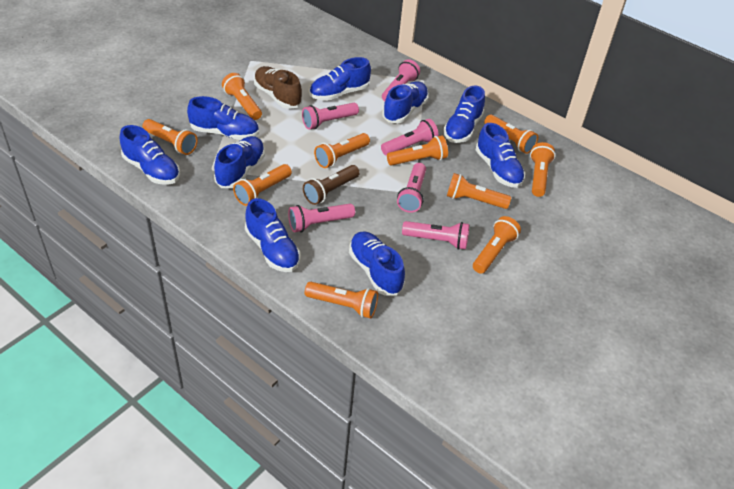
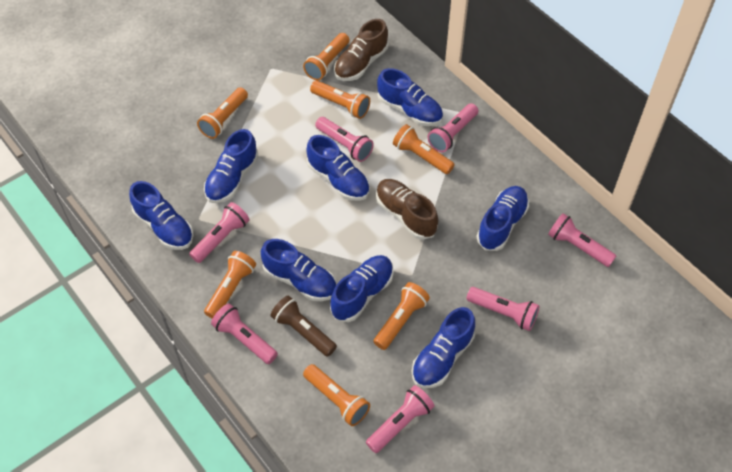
blue shoe: [120,125,180,184] [187,96,259,140] [214,136,265,188] [245,198,301,272] [309,57,371,101] [349,231,405,296] [382,82,429,123] [443,85,485,143] [476,123,525,188] = 9 -> [129,181,194,250] [204,129,259,203] [261,239,336,301] [306,135,370,201] [330,255,394,322] [377,68,443,126] [412,307,475,388] [476,186,529,251] = 8
brown shoe: [254,66,302,109] = 1 -> [334,19,389,81] [376,179,438,240] = 2
orange flashlight: [142,119,198,155] [222,73,262,120] [233,164,292,206] [305,282,378,319] [314,133,370,168] [387,136,448,166] [447,173,511,209] [473,216,521,274] [484,115,538,154] [530,142,555,197] = 10 -> [197,87,248,139] [204,251,256,319] [303,33,349,80] [303,364,370,426] [310,81,370,119] [374,282,430,350] [393,124,455,174] = 7
pink flashlight: [288,203,355,232] [302,103,359,130] [381,119,439,156] [382,59,420,101] [397,163,426,213] [402,221,469,250] = 6 -> [189,202,250,263] [211,304,278,364] [315,117,374,162] [366,385,434,453] [428,103,478,152] [466,287,540,331] [548,213,616,267] = 7

